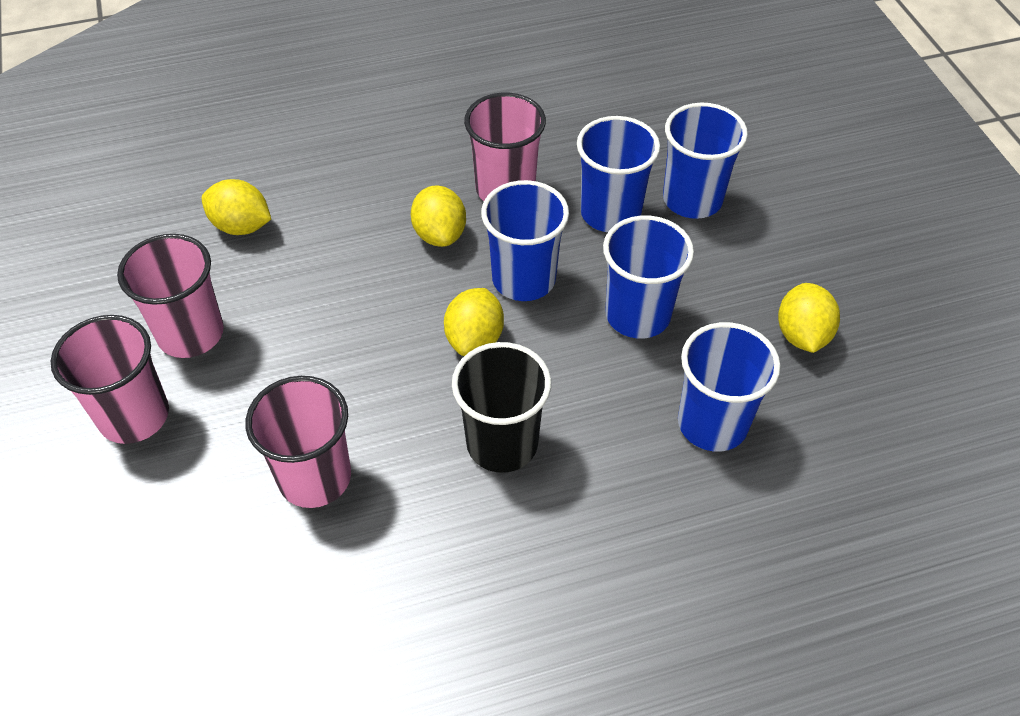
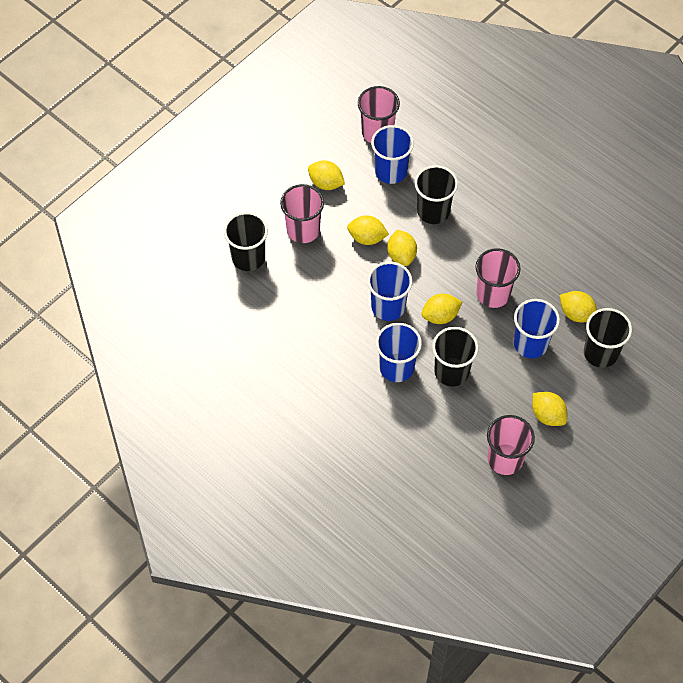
black cup: [452,342,551,473] = 1 -> [224,212,268,271] [415,165,458,224] [432,327,479,386] [584,308,632,368] = 4
blue cup: [481,180,569,301] [577,116,660,232] [603,216,694,339] [663,103,748,219] [678,322,780,452] = 5 -> [367,261,412,321] [371,125,414,184] [376,323,422,382] [514,299,560,358] = 4
yellow lemon: [202,179,271,235] [411,185,466,247] [444,288,504,356] [778,283,840,353] = 4 -> [308,160,345,190] [347,215,389,245] [387,230,417,266] [421,294,462,324] [532,392,567,426] [559,291,597,323] = 6

